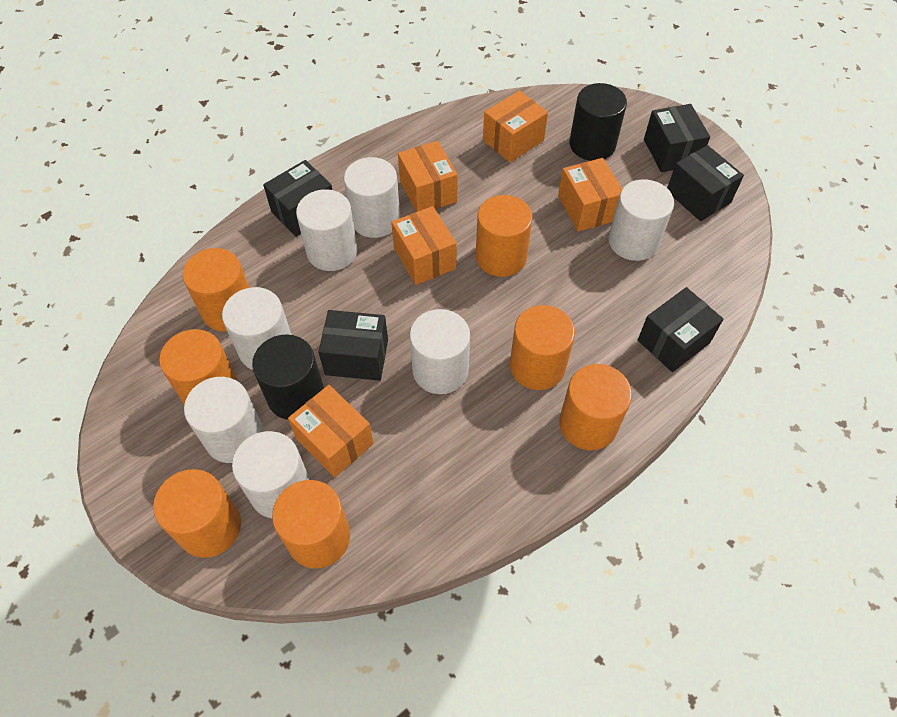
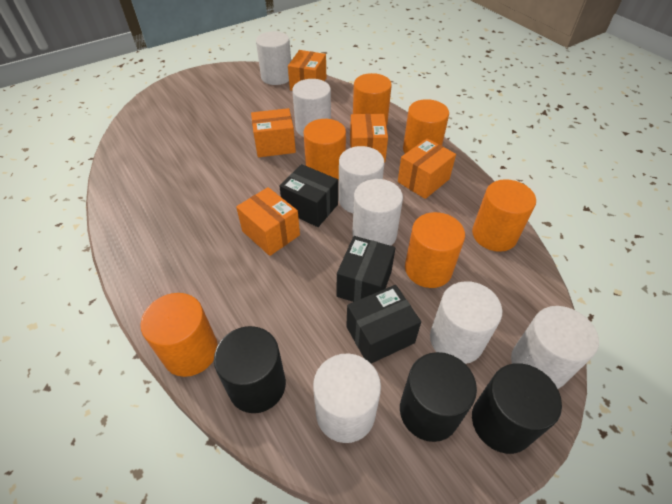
black box: [263,160,332,237] [318,310,388,381] [638,287,723,372] [644,104,710,172] [667,145,744,221] = 5 -> [279,164,338,227] [337,236,395,302] [346,285,421,363] = 3
black cylinder: [252,334,324,420] [570,83,627,161] = 2 -> [214,326,286,413] [400,352,477,442] [472,363,562,454] = 3
orange cylinder: [153,469,241,558] [159,329,238,405] [182,248,249,332] [272,480,350,568] [476,195,532,277] [510,305,575,390] [559,364,632,450] = 7 -> [140,293,218,377] [304,119,346,180] [353,73,392,126] [403,99,449,154] [405,212,465,288] [472,179,536,252] = 6

